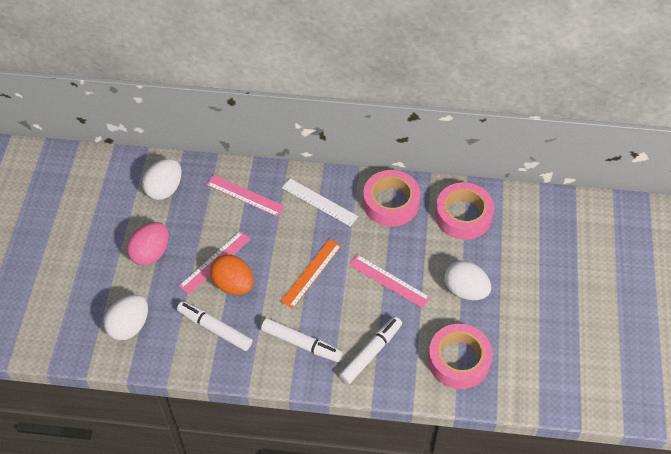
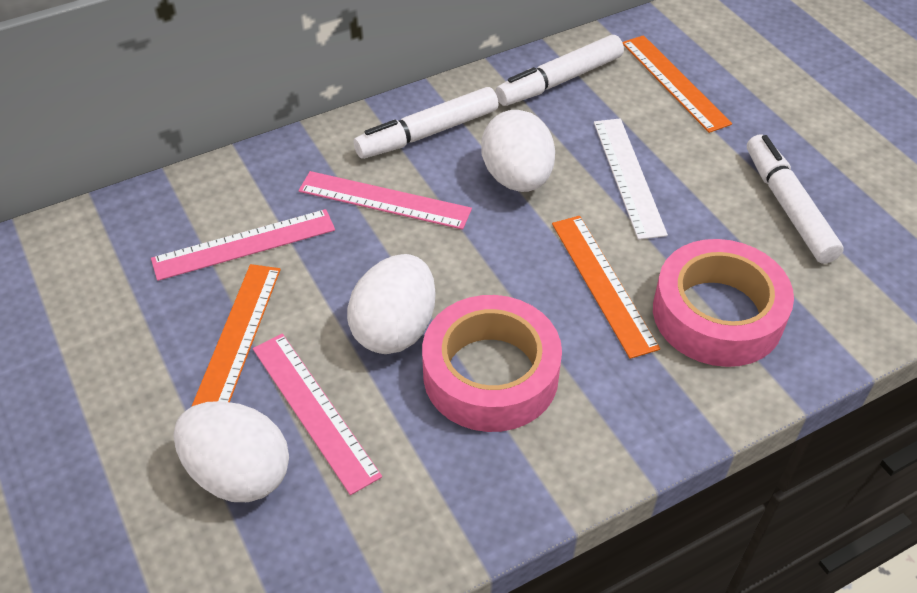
orange egg: [210,254,253,295] = 1 -> none = 0
orange ruler: [281,239,341,309] = 1 -> [191,264,281,407] [552,216,660,359] [622,35,732,133] = 3
pink egg: [127,222,169,265] = 1 -> none = 0
pink tape: [363,170,420,227] [428,324,493,389] [435,182,494,240] = 3 -> [422,295,562,432] [653,239,794,367] = 2

